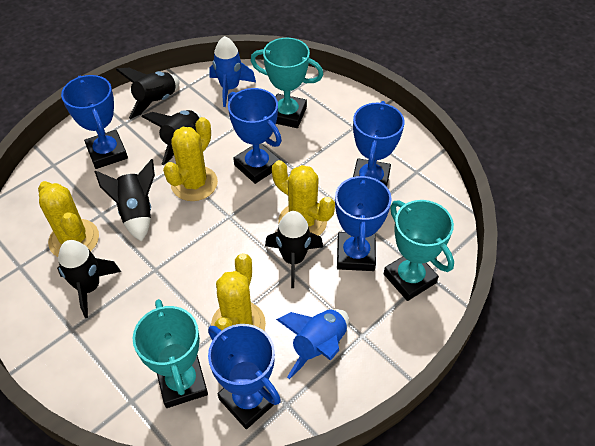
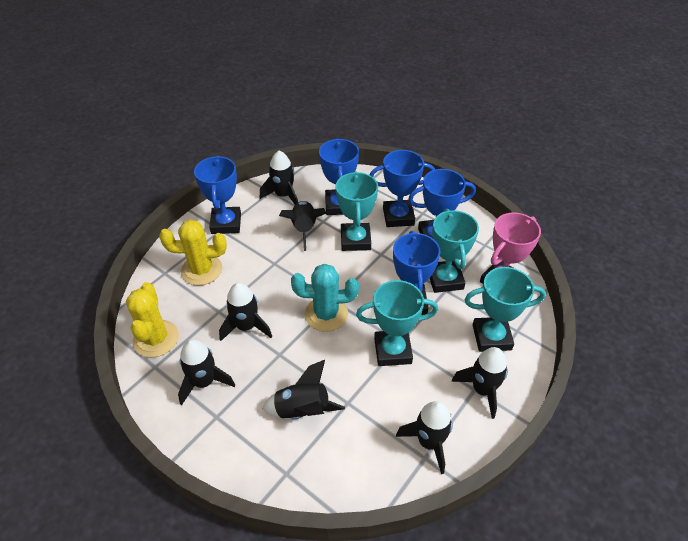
black rocket: [57,240,121,318] [94,159,155,242] [116,68,180,119] [141,110,201,165] [265,211,323,288] = 5 -> [178,339,235,405] [219,283,272,341] [260,151,298,204] [262,360,345,419] [279,201,327,251] [396,401,453,474] [451,347,508,419] = 7
blue rocket: [209,36,256,107] [276,309,349,379] = 2 -> none = 0
pink trophy: none = 0 -> [480,213,541,284] = 1
turquoise cactus: none = 0 -> [291,264,359,332] = 1
turquoise trophy: [133,299,208,408] [250,38,324,128] [384,200,454,301] = 3 -> [336,171,378,251] [356,280,438,366] [430,209,479,293] [464,267,546,352] = 4
yellow cactus: [38,181,99,257] [163,117,218,201] [211,253,266,331] [272,160,335,236] = 4 -> [126,282,179,357] [159,220,227,285] = 2

